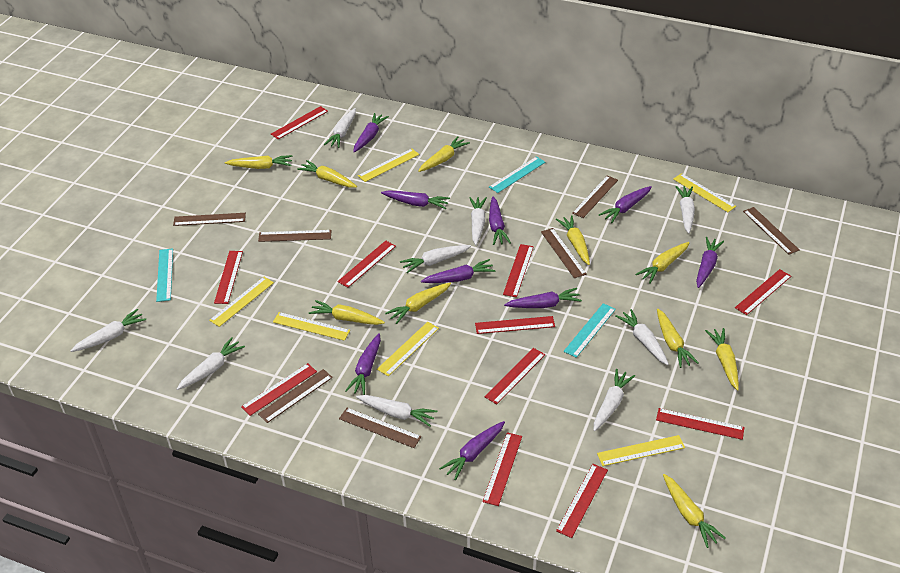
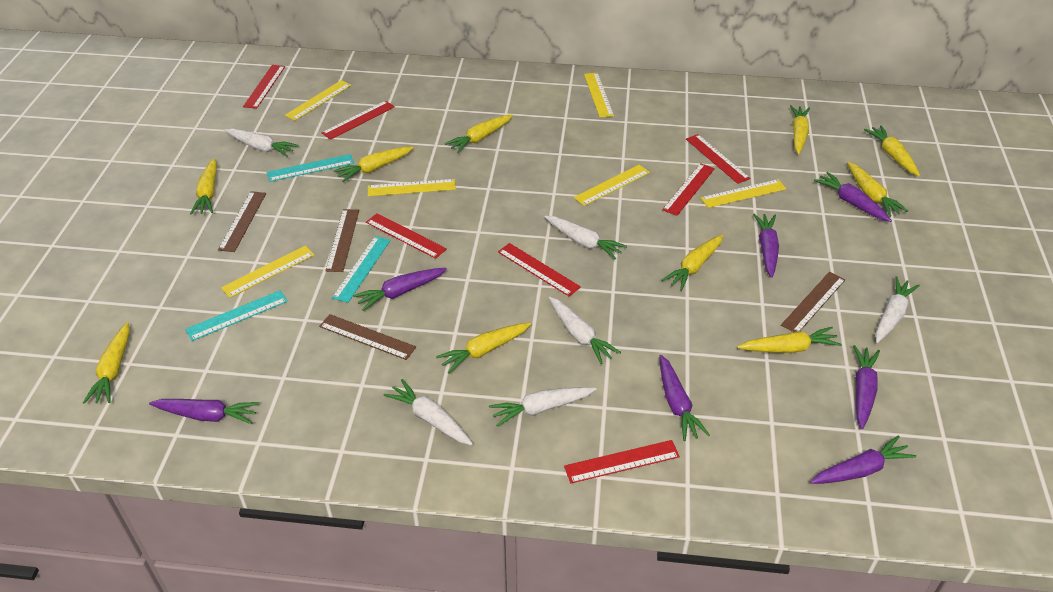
brown ruler: [173,213,246,226] [258,230,332,242] [258,369,333,423] [339,408,421,448] [541,228,587,278] [572,175,618,218] [743,207,799,255] = 7 -> [218,191,266,252] [319,314,416,360] [326,209,359,272] [781,272,845,332] = 4
purple carrot: [345,333,381,395] [353,113,389,152] [381,190,450,209] [421,259,496,283] [439,421,505,481] [489,197,511,245] [504,288,582,308] [599,186,651,223] [696,237,724,288] = 9 -> [149,399,260,425] [353,268,447,311] [660,355,710,441] [753,213,779,278] [810,435,916,484] [814,172,892,222] [853,345,880,429] = 7
red ruler: [214,251,243,304] [241,363,317,416] [271,106,328,139] [337,241,396,288] [475,316,555,334] [482,432,522,506] [484,348,545,404] [503,244,534,297] [556,464,608,538] [656,408,745,440] [735,269,791,315] = 11 -> [243,65,285,109] [322,101,395,140] [366,213,447,259] [498,243,581,297] [564,440,680,483] [662,163,715,216] [686,134,750,184] = 7
white carrot: [70,309,146,352] [177,337,245,390] [324,108,356,148] [356,395,437,427] [400,245,471,273] [469,197,487,245] [594,369,635,431] [616,309,669,365] [675,186,695,234] = 9 -> [224,129,299,157] [383,379,473,445] [489,387,596,427] [545,216,627,259] [549,297,621,364] [875,276,920,343] = 6

